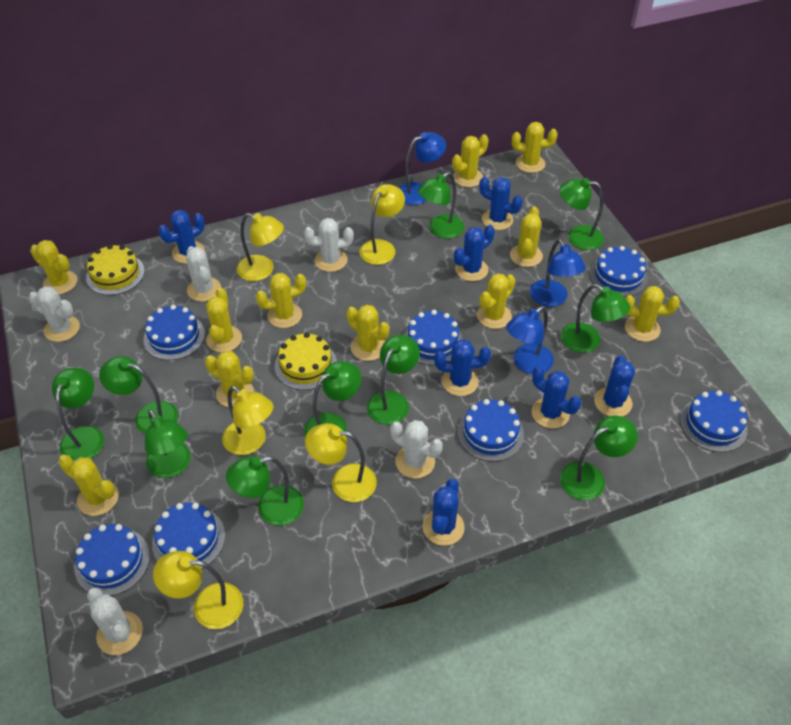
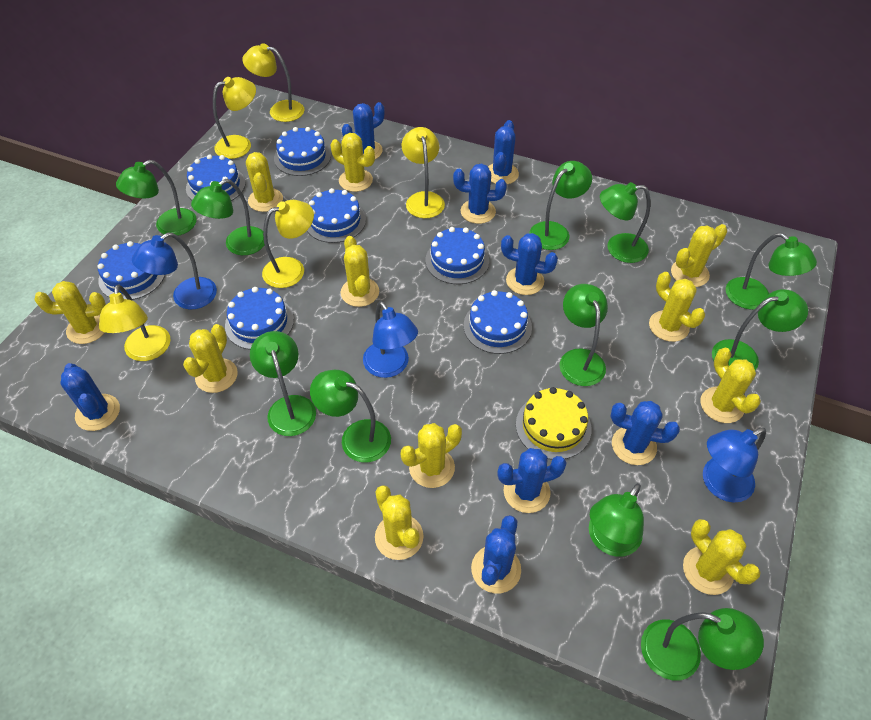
blue cactus: [158,210,205,264] [423,479,465,546] [434,339,491,396] [454,225,495,281] [479,177,523,230] [532,366,581,429] [594,355,635,417] = 7 -> [60,363,120,431] [342,102,384,159] [453,163,507,224] [471,515,521,593] [488,120,519,184] [497,448,567,513] [501,233,558,295] [610,401,680,465] = 8
green lamp: [52,367,104,461] [99,356,178,434] [145,409,191,478] [226,456,304,525] [304,361,361,437] [367,335,420,425] [418,172,464,239] [559,178,604,250] [560,416,638,500] [561,284,630,353] = 10 -> [116,160,197,236] [191,179,265,255] [250,331,316,436] [310,370,391,462] [529,161,592,250] [559,284,608,386] [589,483,644,557] [600,182,651,263] [641,608,764,681] [712,289,808,370] [726,233,817,310] = 11
white cactus: [29,286,80,342] [87,588,143,655] [186,246,221,302] [304,218,354,272] [390,420,443,478] = 5 -> none = 0
yellow cake: [86,244,145,295] [275,332,337,390] = 2 -> [516,387,591,460] = 1

